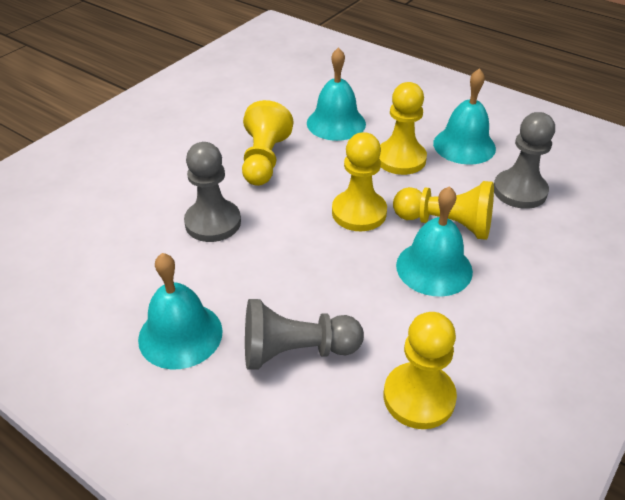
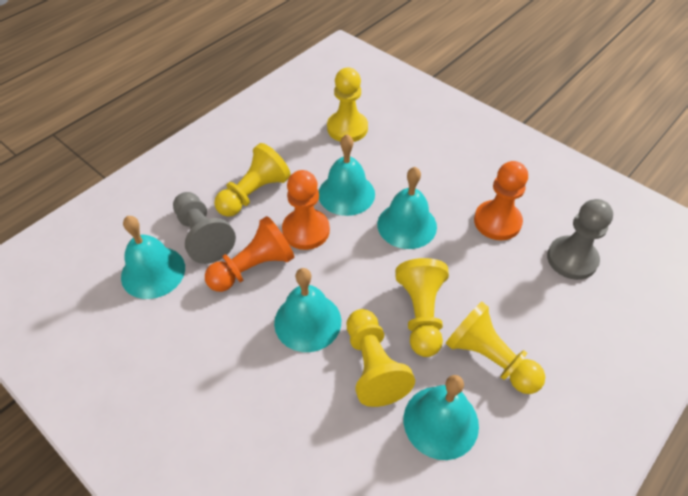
grey pawn: [184,142,241,242] [245,299,364,370] [494,112,555,209] = 3 -> [173,192,236,264] [547,199,613,280] = 2
orange pawn: none = 0 -> [205,216,294,292] [282,170,330,250] [474,161,528,240] = 3
turquoise bell: [138,253,223,369] [307,47,366,141] [396,186,473,296] [433,68,496,165] = 4 -> [121,216,185,299] [274,268,341,352] [319,134,375,216] [377,167,437,249] [404,375,479,460] = 5

